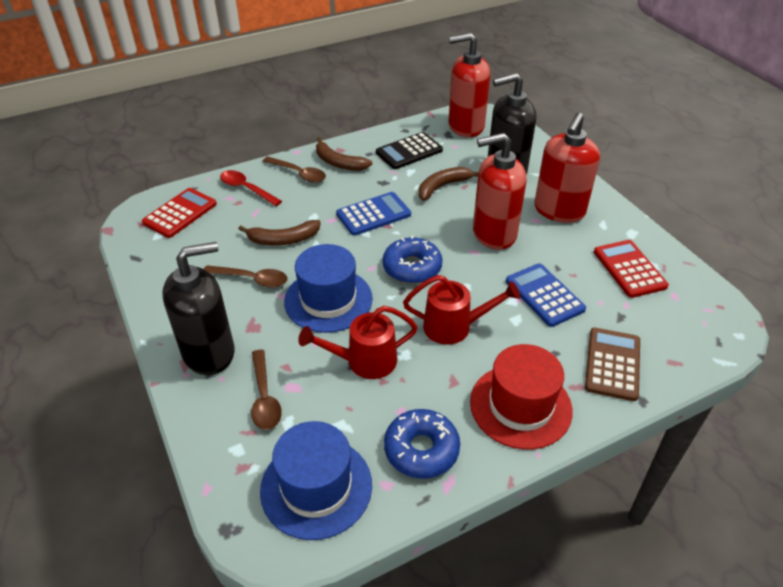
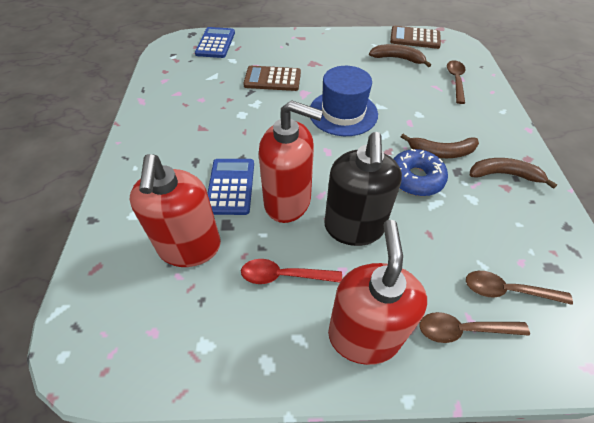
black calculator: [376,132,443,169] = 1 -> none = 0
black soap dispenser: [162,242,235,375] [488,73,536,174] = 2 -> [324,132,402,246] = 1
blue donut: [383,235,442,284] [384,409,460,479] = 2 -> [393,149,448,196] = 1
blue hat: [260,421,372,540] [284,244,373,333] = 2 -> [310,66,378,136] = 1
brown calculator: [585,327,640,401] = 1 -> [243,66,301,91] [390,26,441,49] = 2
red calculator: [142,188,217,238] [594,240,669,298] = 2 -> none = 0
red hat: [470,344,573,450] = 1 -> none = 0
red watering can: [298,306,418,379] [403,275,520,344] = 2 -> none = 0

